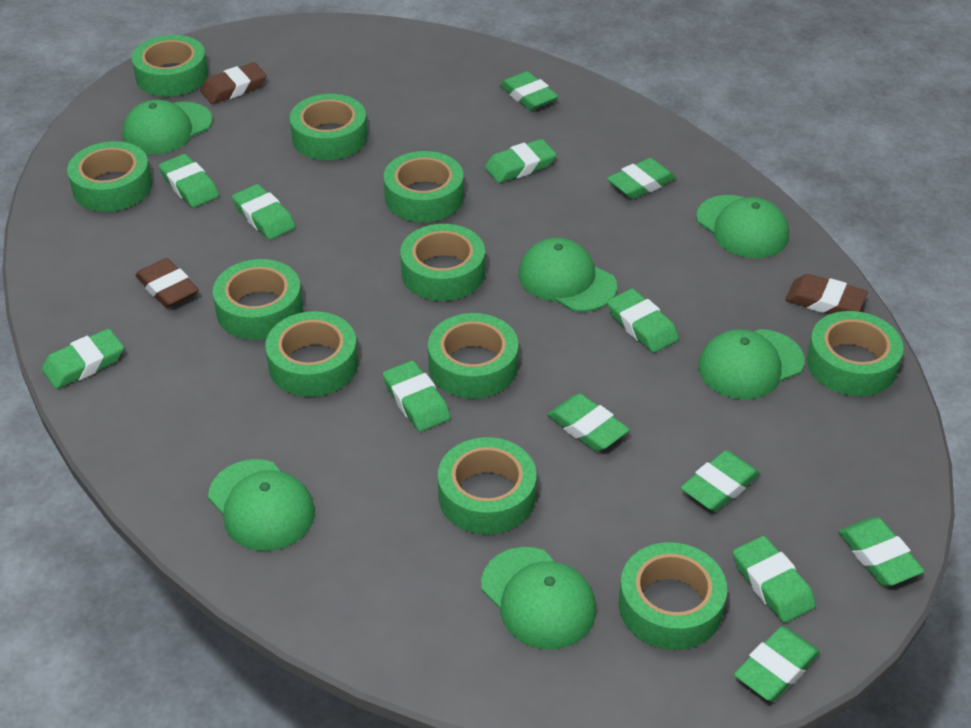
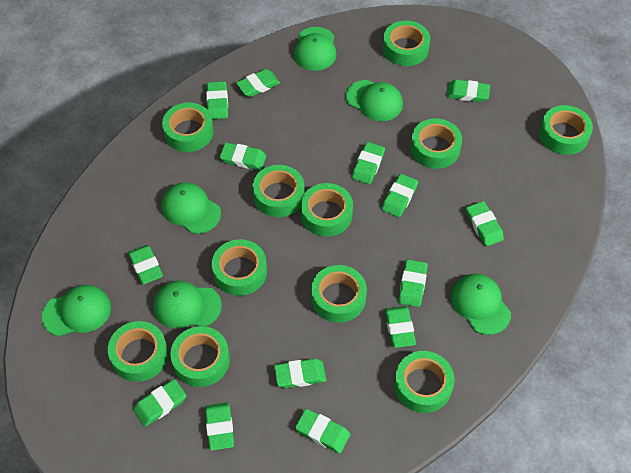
brown eraser: [135,258,199,308] [200,62,267,104] [785,274,868,314] = 3 -> none = 0
green eraser: [42,329,124,389] [159,154,219,208] [232,184,296,240] [383,360,451,432] [485,139,556,183] [500,71,559,110] [547,393,630,451] [607,158,676,199] [607,289,679,353] [681,450,760,512] [733,536,816,623] [734,626,820,701] [838,517,924,586] = 13 -> [128,245,163,284] [133,379,186,427] [205,402,234,451] [206,81,228,119] [220,143,266,170] [236,69,280,97] [274,359,326,388] [295,409,350,453] [352,142,385,184] [382,174,418,218] [385,306,416,348] [398,260,428,307] [446,79,490,102] [466,201,504,247] = 14

